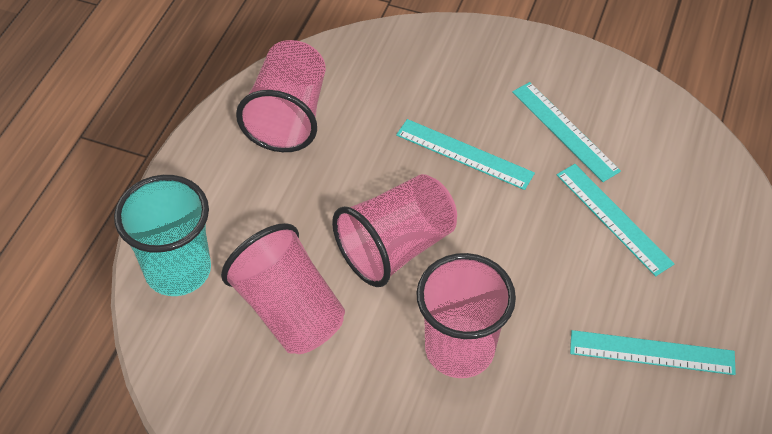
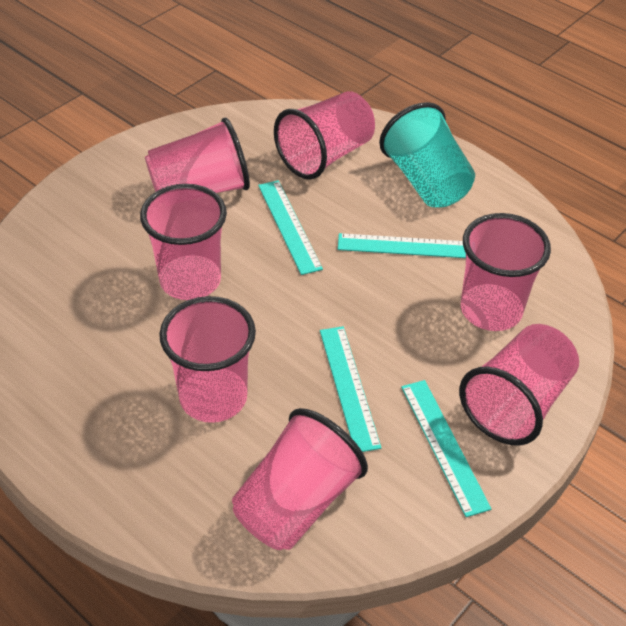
pink cup: [221,223,345,354] [236,40,326,152] [332,174,457,287] [416,253,516,378] = 4 -> [140,184,227,300] [145,118,250,193] [159,296,256,423] [232,408,368,550] [274,91,375,180] [459,324,579,446] [461,213,551,331] = 7

